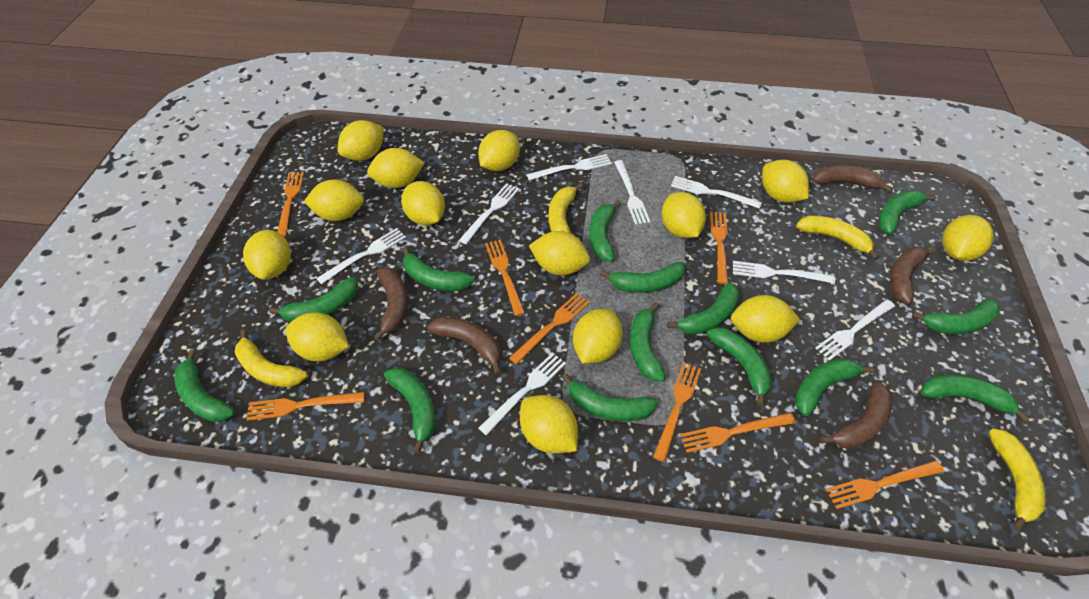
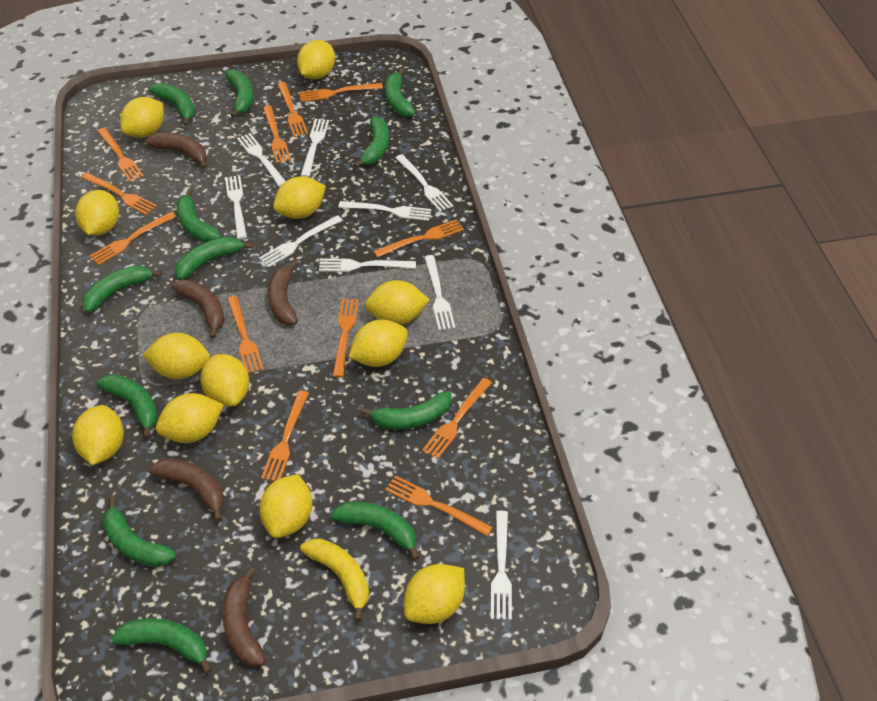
green banana: [174,349,235,422] [269,277,358,322] [384,368,436,454] [402,247,474,291] [562,374,658,421] [589,200,621,261] [600,262,685,293] [630,302,666,382] [667,282,740,335] [707,327,772,406] [795,358,874,416] [878,190,936,234] [912,299,1000,334] [921,374,1030,422] = 14 -> [82,265,162,313] [97,374,158,439] [102,497,176,567] [111,618,212,674] [149,83,195,126] [175,237,253,280] [176,189,222,243] [225,69,253,118] [331,501,419,560] [353,117,389,168] [360,391,452,429] [385,69,416,117] = 12
orange fork: [246,392,364,421] [277,172,304,237] [485,240,525,316] [509,293,590,365] [653,362,701,462] [680,413,795,453] [710,212,728,284] [826,460,944,509] = 8 -> [82,173,157,215] [90,211,177,265] [98,128,144,182] [227,296,264,374] [261,390,309,481] [263,106,291,163] [278,82,308,137] [299,83,383,102] [333,299,359,378] [373,219,464,258] [385,475,493,536] [422,378,492,459] = 12
white fork: [316,228,406,284] [459,183,519,244] [478,353,566,435] [526,154,612,180] [614,160,650,225] [671,176,762,209] [733,261,835,284] [815,299,895,361] = 8 -> [225,175,247,239] [237,133,286,187] [259,215,343,268] [301,119,329,177] [319,259,416,272] [338,201,431,221] [395,154,453,212] [424,255,455,330] [491,511,512,620] = 9
yellow banana: [235,329,308,387] [549,183,583,233] [796,215,879,260] [989,428,1045,531] = 4 -> [300,538,369,621] = 1
yellow lemon: [243,230,291,280] [286,312,349,361] [304,180,364,221] [338,120,384,161] [367,148,424,188] [401,181,445,225] [478,130,520,171] [520,395,578,453] [529,231,590,275] [573,309,623,364] [662,192,706,238] [731,295,800,343] [762,160,809,203] [942,215,994,261] = 14 -> [72,405,124,465] [75,190,119,236] [120,97,164,138] [143,333,210,379] [156,393,224,443] [200,354,249,406] [259,474,312,538] [273,176,326,219] [297,40,335,79] [349,320,408,367] [365,280,430,325] [404,564,465,624] = 12

